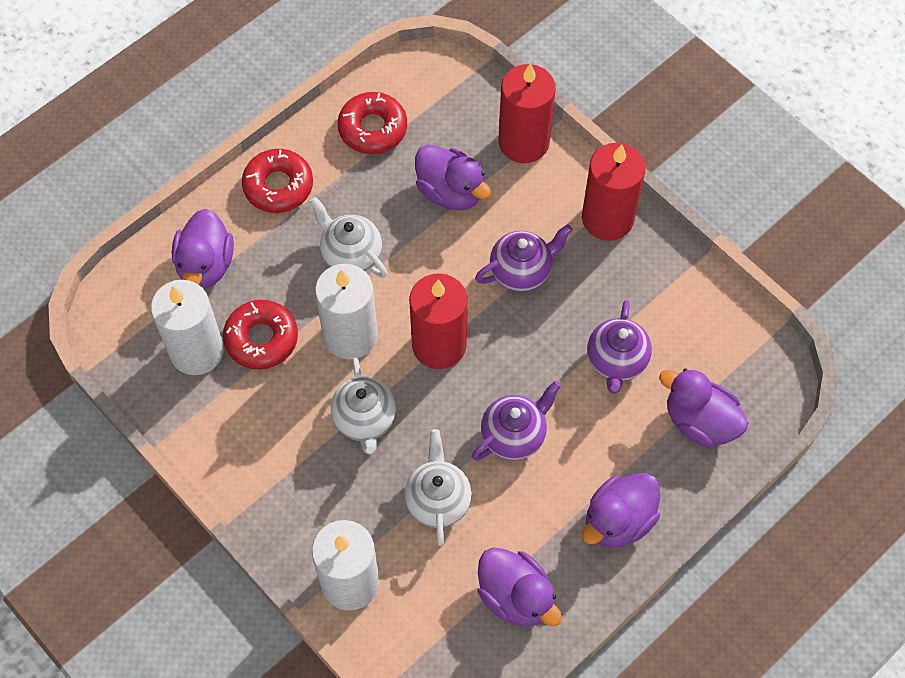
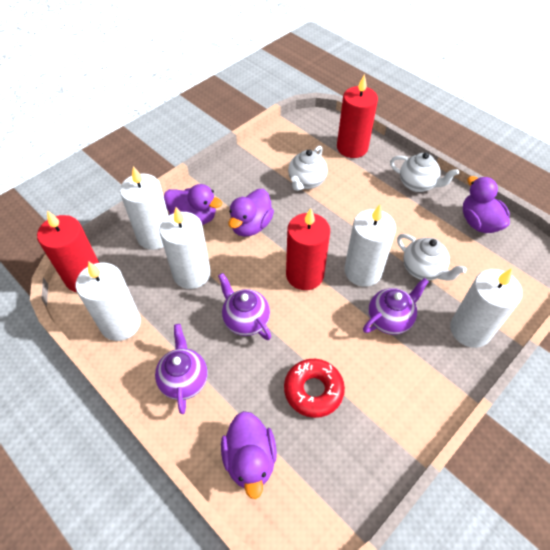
purple duck: [172,209,234,289] [415,144,491,211] [477,547,562,627] [582,473,660,548] [659,368,748,448] = 5 -> [164,184,222,225] [221,411,277,499] [228,189,274,237] [463,176,510,233] = 4
red donut: [223,300,298,369] [242,149,313,213] [338,92,407,154] = 3 -> [284,359,345,418] = 1
white candle: [151,280,224,375] [312,520,380,611] [315,264,378,360] = 3 -> [76,261,141,341] [120,166,169,250] [159,207,211,289] [344,205,396,287] [450,268,522,348] = 5

